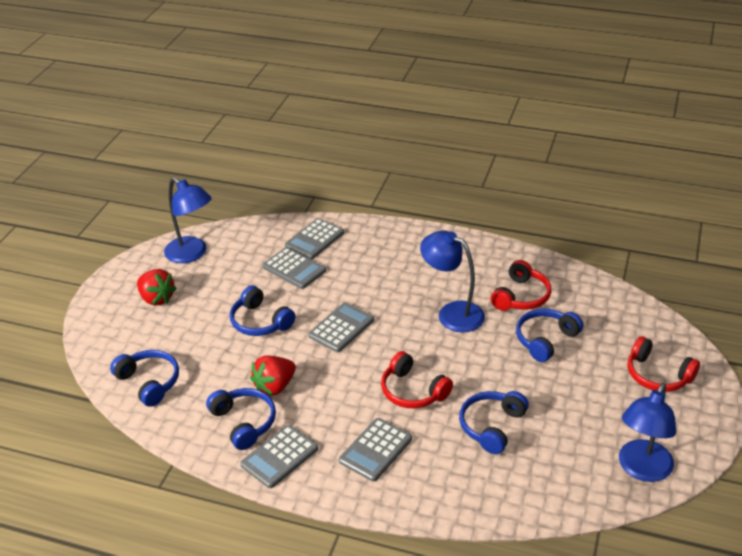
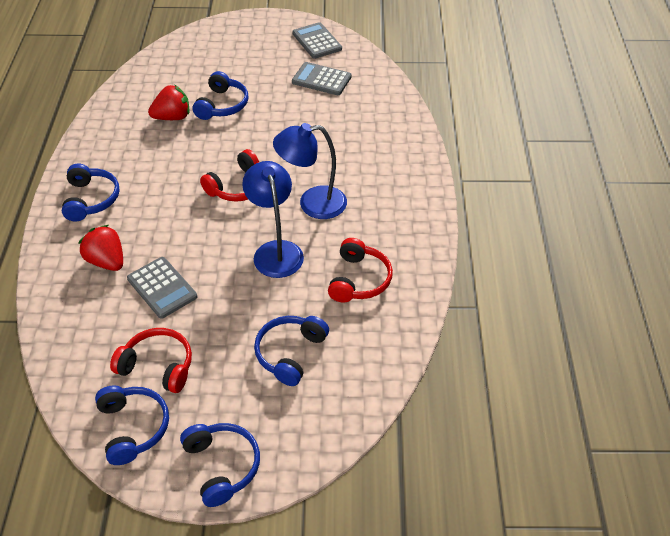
blue lamp: [164,177,212,263] [420,231,485,332] [619,383,676,482] = 3 -> [242,161,304,278] [273,123,347,219] = 2
grey calculator: [240,425,318,488] [262,247,326,289] [285,218,344,259] [308,302,374,352] [339,418,412,482] = 5 -> [127,257,197,319] [292,22,342,59] [292,62,352,95] = 3

